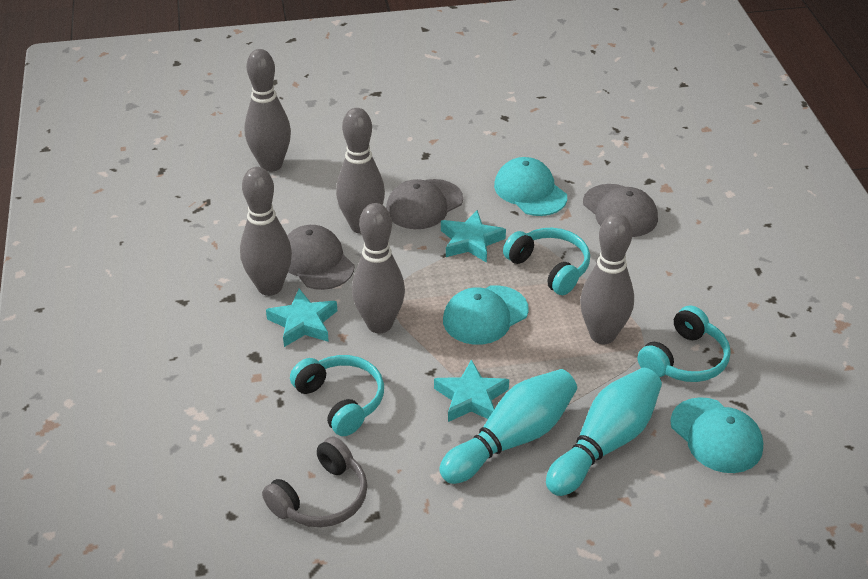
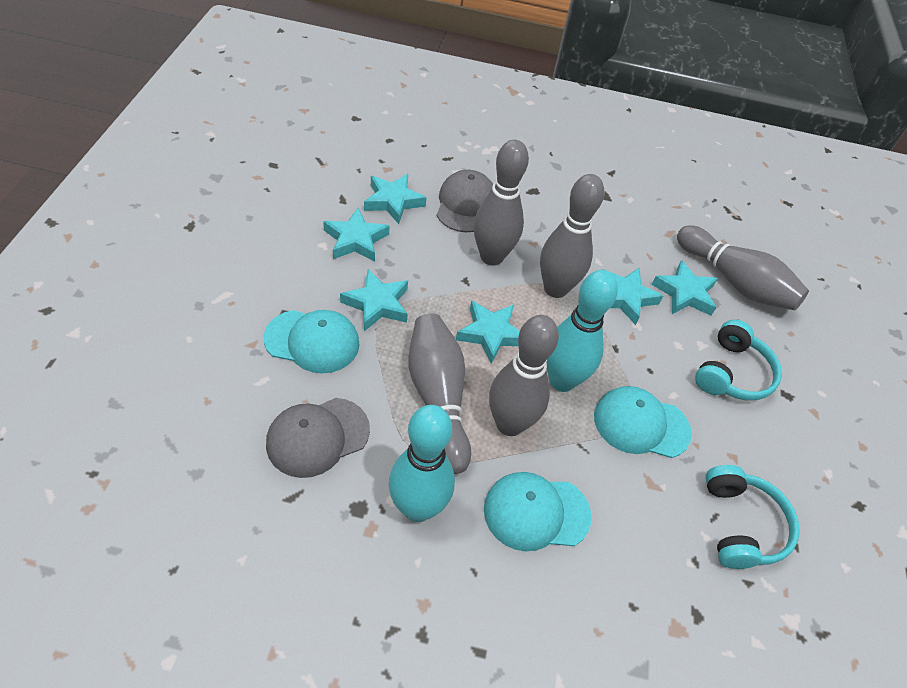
grey cap: [287,225,354,290] [386,179,463,229] [583,184,658,237] = 3 -> [266,398,370,478] [437,170,493,232] = 2
grey headphones: [262,437,367,527] = 1 -> none = 0
turquoise headphones: [290,355,384,436] [503,228,590,295] [638,305,731,382] = 3 -> [695,320,782,400] [706,465,800,569] = 2
turquoise star: [266,289,337,347] [434,359,509,422] [441,210,506,263] = 3 -> [323,208,390,262] [340,269,408,331] [364,174,427,224] [456,300,520,364] [601,268,663,325] [651,260,718,316] = 6

